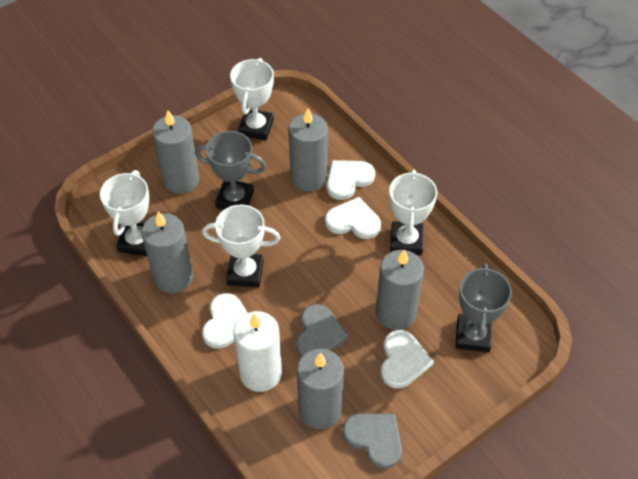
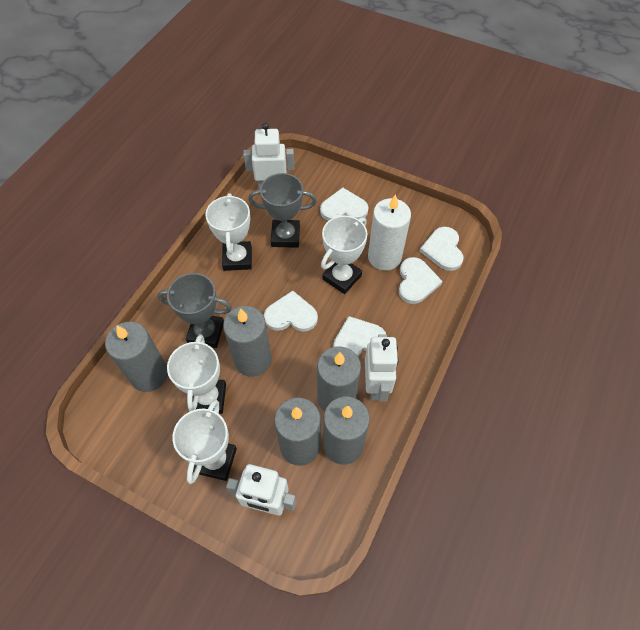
grey heart: [296,304,349,357] [342,414,402,469] = 2 -> none = 0
white heart: [202,293,247,349] [325,197,381,239] [327,160,375,200] [381,330,434,388] = 4 -> [264,290,318,332] [320,188,369,221] [333,316,386,357] [399,257,443,304] [419,227,463,271] = 5
white robot: none = 0 -> [226,464,296,516] [243,123,294,189] [365,335,399,401] = 3

